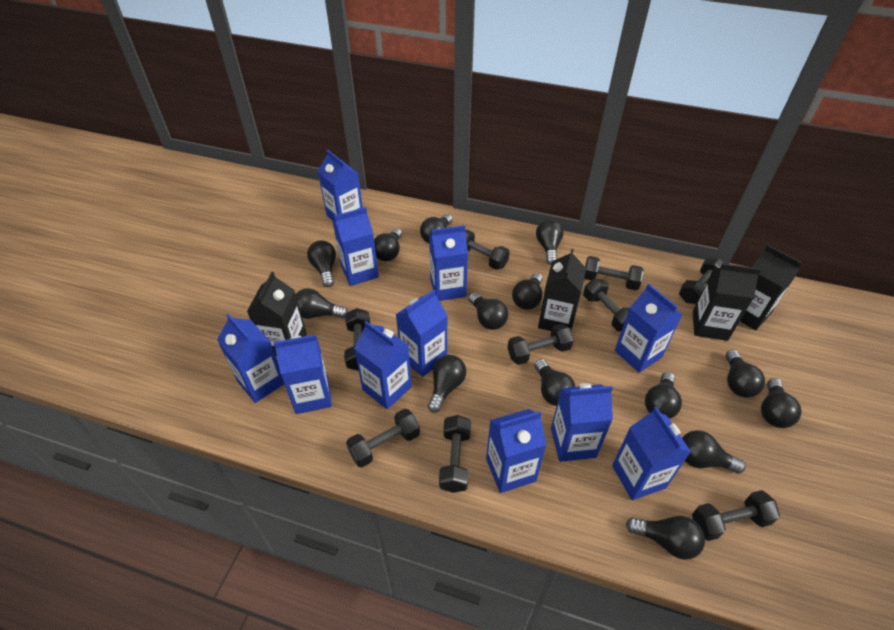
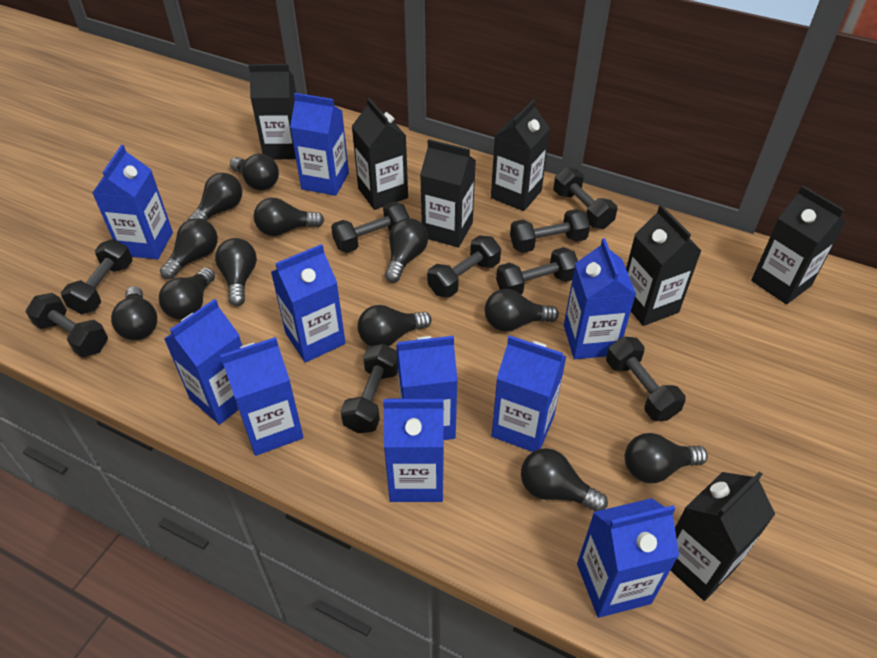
black carton: [247,272,307,356] [538,249,586,331] [693,263,761,341] [740,245,802,330] = 4 -> [248,64,296,159] [352,98,408,210] [420,139,476,247] [491,99,550,211] [626,205,702,326] [670,471,775,601] [751,186,845,305] = 7
black light bulb: [295,288,348,319] [307,240,336,287] [374,228,402,262] [420,214,453,243] [428,355,466,413] [468,292,508,330] [512,273,543,310] [534,359,576,406] [536,219,564,265] [626,516,705,560] [645,372,682,419] [682,430,746,474] [726,350,765,398] [761,378,802,428] = 14 -> [111,286,157,340] [159,267,215,320] [160,218,218,279] [188,173,242,220] [215,238,257,306] [230,154,279,190] [254,198,324,236] [358,305,432,346] [385,218,428,283] [484,289,559,332] [521,448,608,512] [625,433,708,483] = 12
blue carton: [217,314,284,403] [274,335,332,414] [318,150,363,222] [333,207,379,286] [354,321,412,409] [396,289,448,377] [429,225,468,301] [486,409,547,493] [551,383,613,462] [612,407,691,500] [615,284,682,373] = 11 -> [92,145,173,259] [164,299,242,425] [220,337,304,456] [271,244,346,363] [290,93,349,196] [383,398,444,502] [396,336,458,440] [492,335,567,452] [564,238,636,359] [577,498,679,618] = 10

